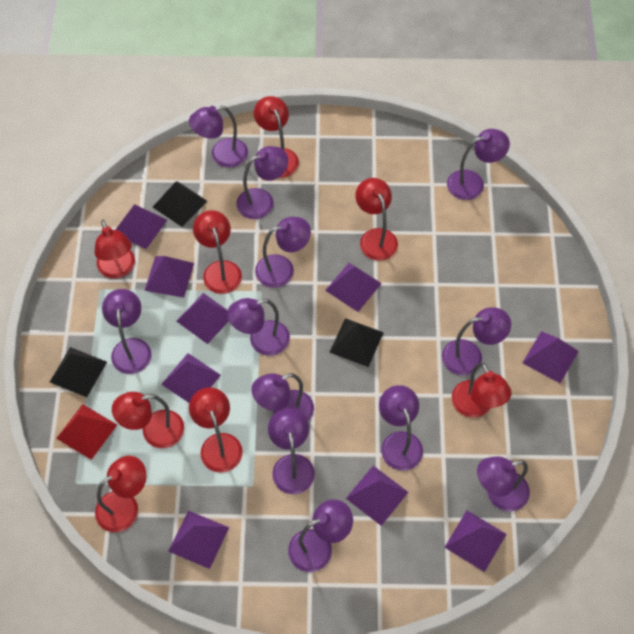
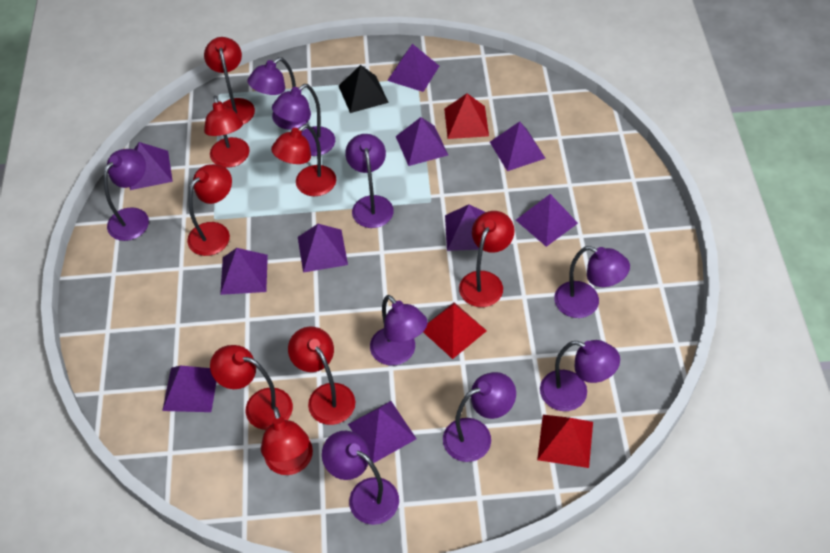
black pyramid: [50,347,107,397] [153,182,207,227] [329,318,384,367] = 3 -> [339,65,389,113] = 1
purple lamp: [102,289,152,374] [189,106,248,168] [227,298,290,356] [236,146,288,219] [251,373,314,422] [255,217,311,288] [268,408,315,494] [288,499,353,572] [379,385,423,471] [442,308,511,375] [447,129,510,200] [477,456,530,511] = 12 -> [104,149,149,241] [247,57,311,130] [272,84,335,156] [322,431,399,525] [345,134,394,228] [370,295,428,366] [443,372,516,462] [540,340,620,411] [554,246,630,318] = 9
purple pyramid: [115,204,167,249] [144,256,194,298] [161,353,221,403] [168,511,229,569] [176,293,229,344] [325,263,382,312] [346,466,408,526] [444,511,507,572] [522,331,579,383] = 9 -> [130,142,173,190] [162,365,216,412] [220,248,268,295] [298,224,348,273] [348,401,416,463] [387,44,439,92] [396,117,448,166] [445,204,485,251] [490,121,546,171] [516,194,578,247] = 10
red pyramid: [56,404,117,460] = 1 -> [423,302,487,359] [444,93,489,139] [537,415,593,468] = 3

